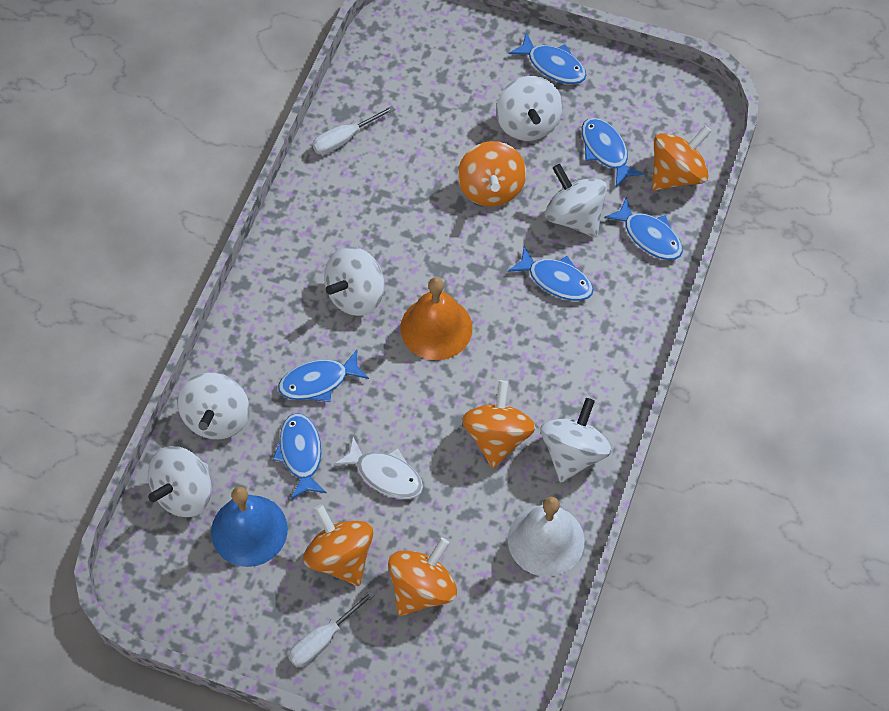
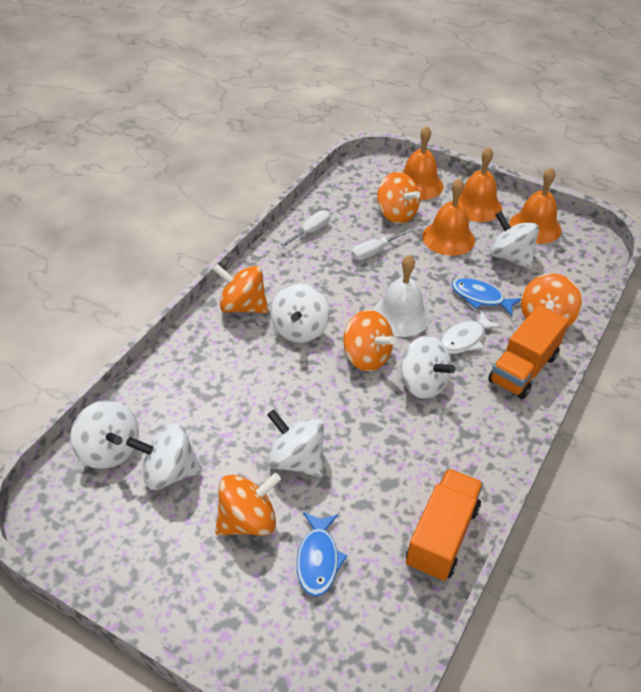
blue bell: [211,487,288,567] = 1 -> none = 0
blue fish: [273,413,327,499] [278,350,369,402] [508,246,594,301] [509,32,586,84] [582,118,644,187] [604,197,683,260] = 6 -> [297,512,348,597] [452,278,521,316] = 2
orange bell: [400,277,473,360] = 1 -> [402,126,443,200] [422,178,475,256] [452,147,502,222] [509,168,561,244] = 4
orange truck: none = 0 -> [406,468,483,581] [488,305,569,399] = 2

